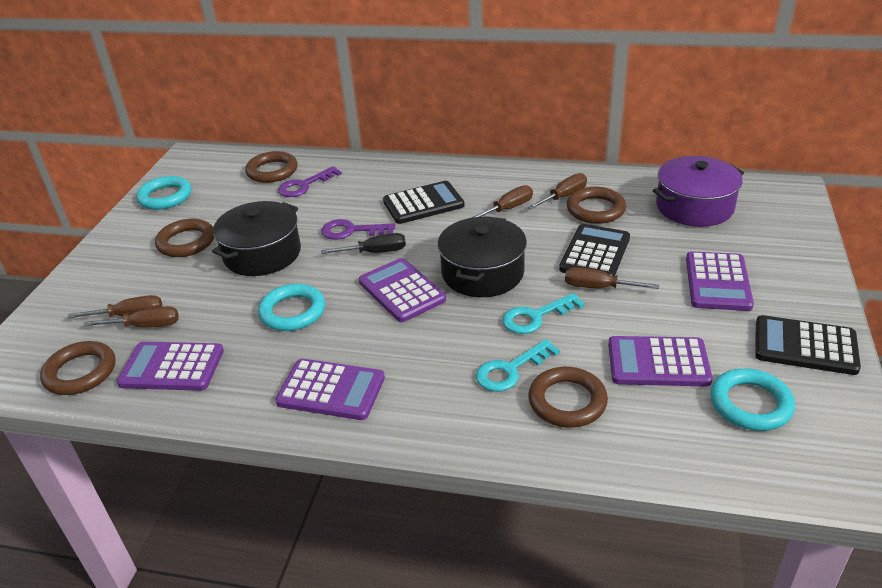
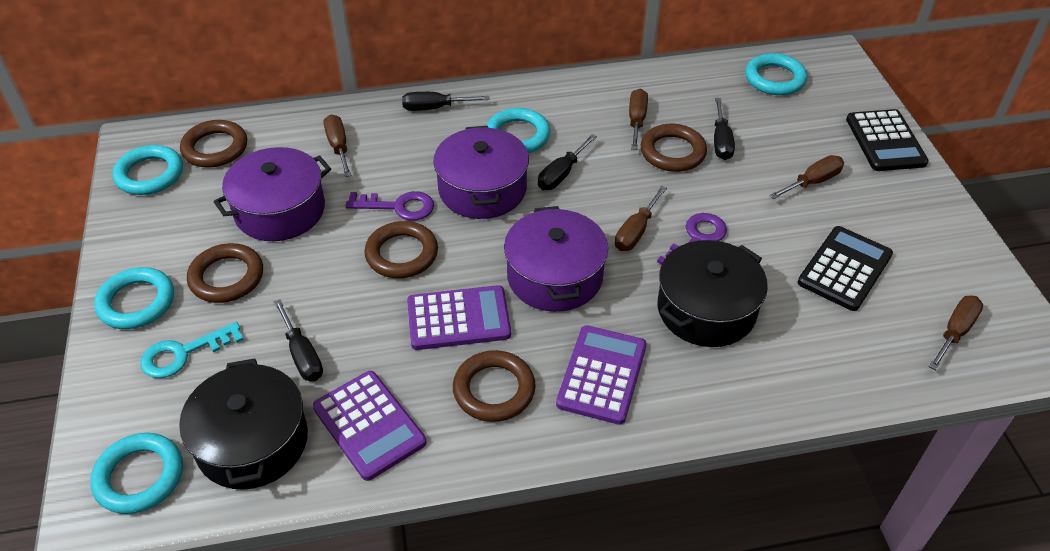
black calculator: [383,181,464,224] [559,224,630,276] [755,315,861,375] = 3 -> [798,226,893,311] [846,109,929,171] = 2
black screwdriver: [321,233,406,254] = 1 -> [274,299,323,381] [402,92,490,111] [538,134,597,190] [714,98,735,160] = 4
purple calculator: [117,342,224,391] [275,359,385,420] [359,258,446,322] [608,336,713,387] [686,252,754,311] = 5 -> [313,371,426,481] [407,285,511,350] [556,325,646,425] = 3
purple pot: [653,156,744,227] = 1 -> [214,147,331,241] [433,126,529,219] [504,206,608,312] = 3
turquoise key: [476,339,560,392] [502,293,585,334] = 2 -> [140,322,244,378] = 1
turquoise ring: [136,176,192,210] [258,284,325,331] [710,368,795,431] = 3 -> [90,433,183,514] [94,267,174,329] [113,145,183,195] [486,108,550,153] [745,53,807,95] = 5

